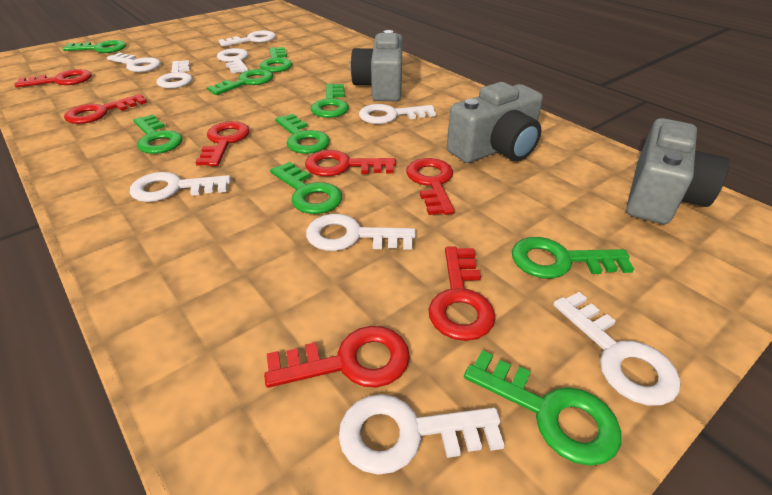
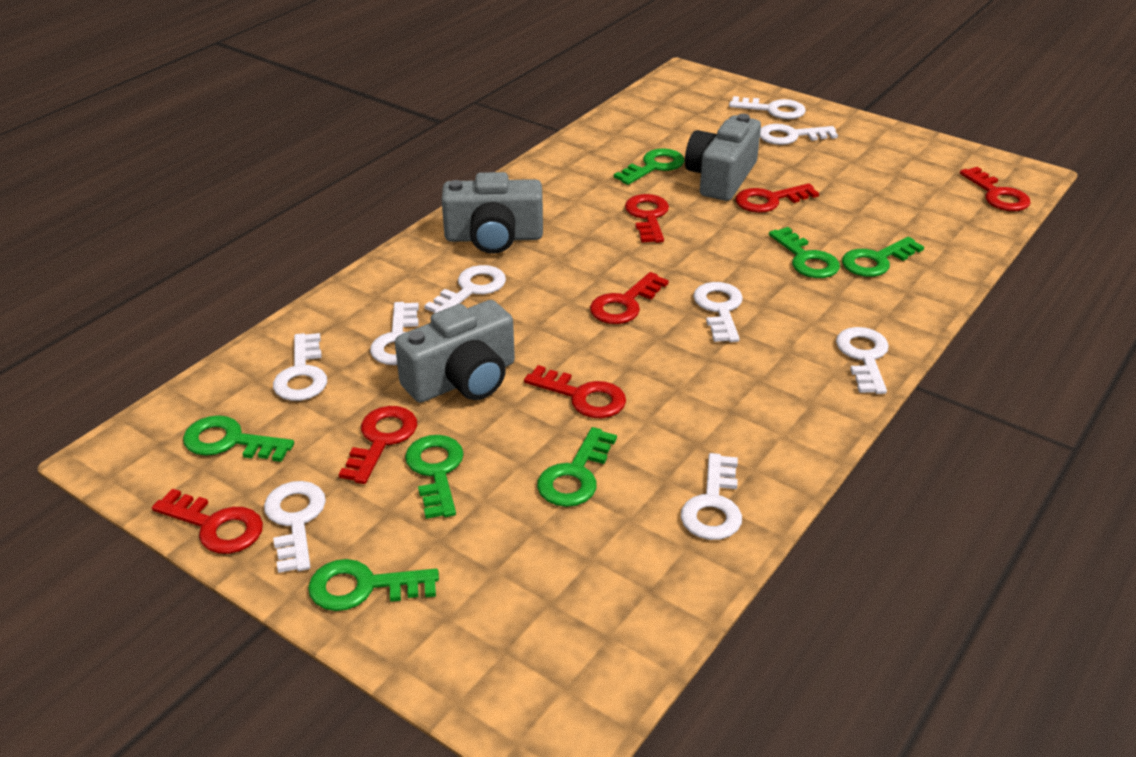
green key: [62,40,126,53] [133,114,182,154] [207,69,273,95] [260,47,292,72] [270,162,342,214] [275,114,330,154] [311,84,349,118] [464,350,621,466] [512,237,634,279] = 9 -> [183,415,294,462] [308,559,439,611] [405,435,464,519] [537,427,617,507] [614,148,684,185] [769,227,840,278] [842,237,924,277] = 7

